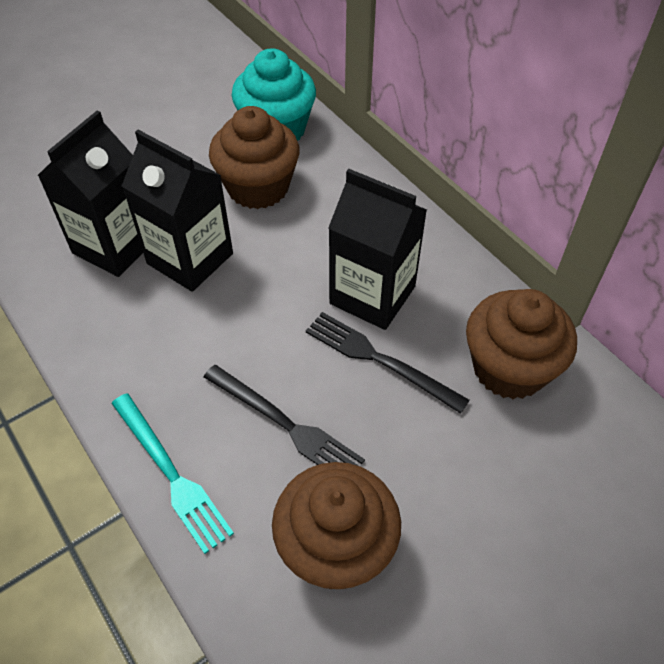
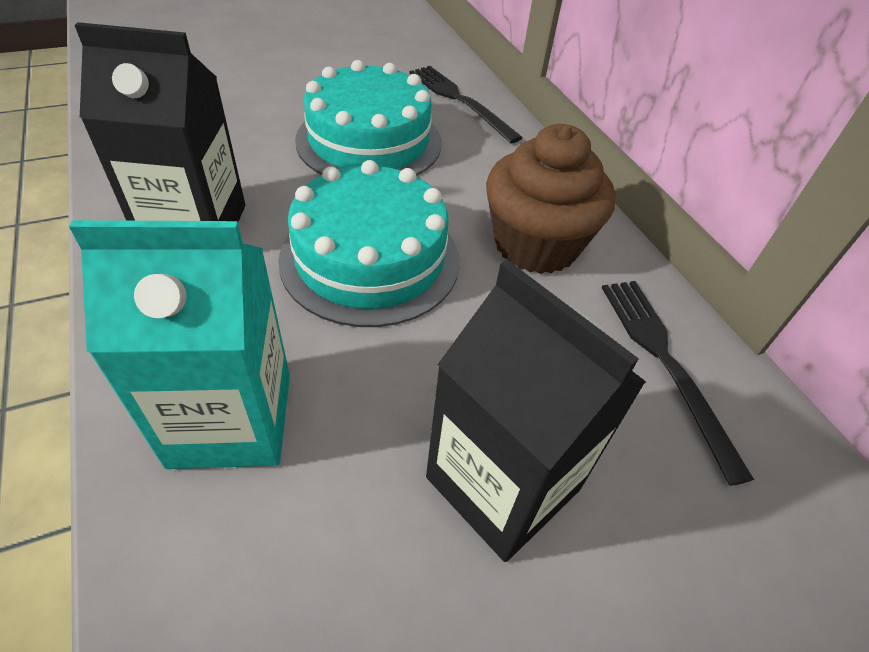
black carton: [38,110,143,277] [122,130,233,292] [328,169,427,330] = 3 -> [75,22,245,222] [426,260,646,562] = 2
brown cupcake: [209,106,299,209] [272,462,401,589] [466,289,577,399] = 3 -> [486,124,615,274] = 1
turquoise cake: none = 0 -> [278,160,460,327] [295,60,441,176] = 2
turquoise carton: none = 0 -> [69,220,290,469] = 1
turquoise cupcake: [231,48,316,141] = 1 -> none = 0
turquoise fork: [111,393,234,554] = 1 -> none = 0

